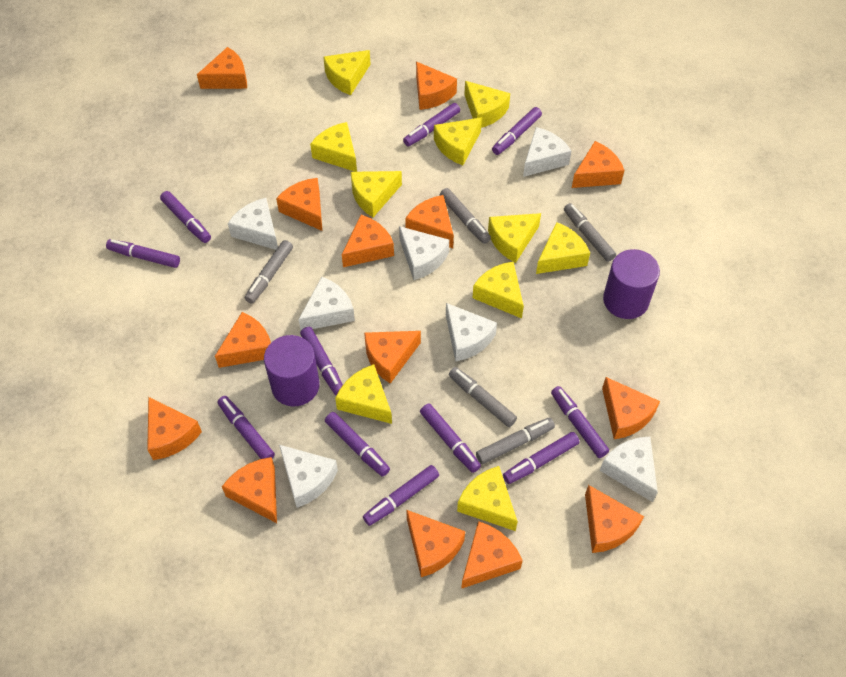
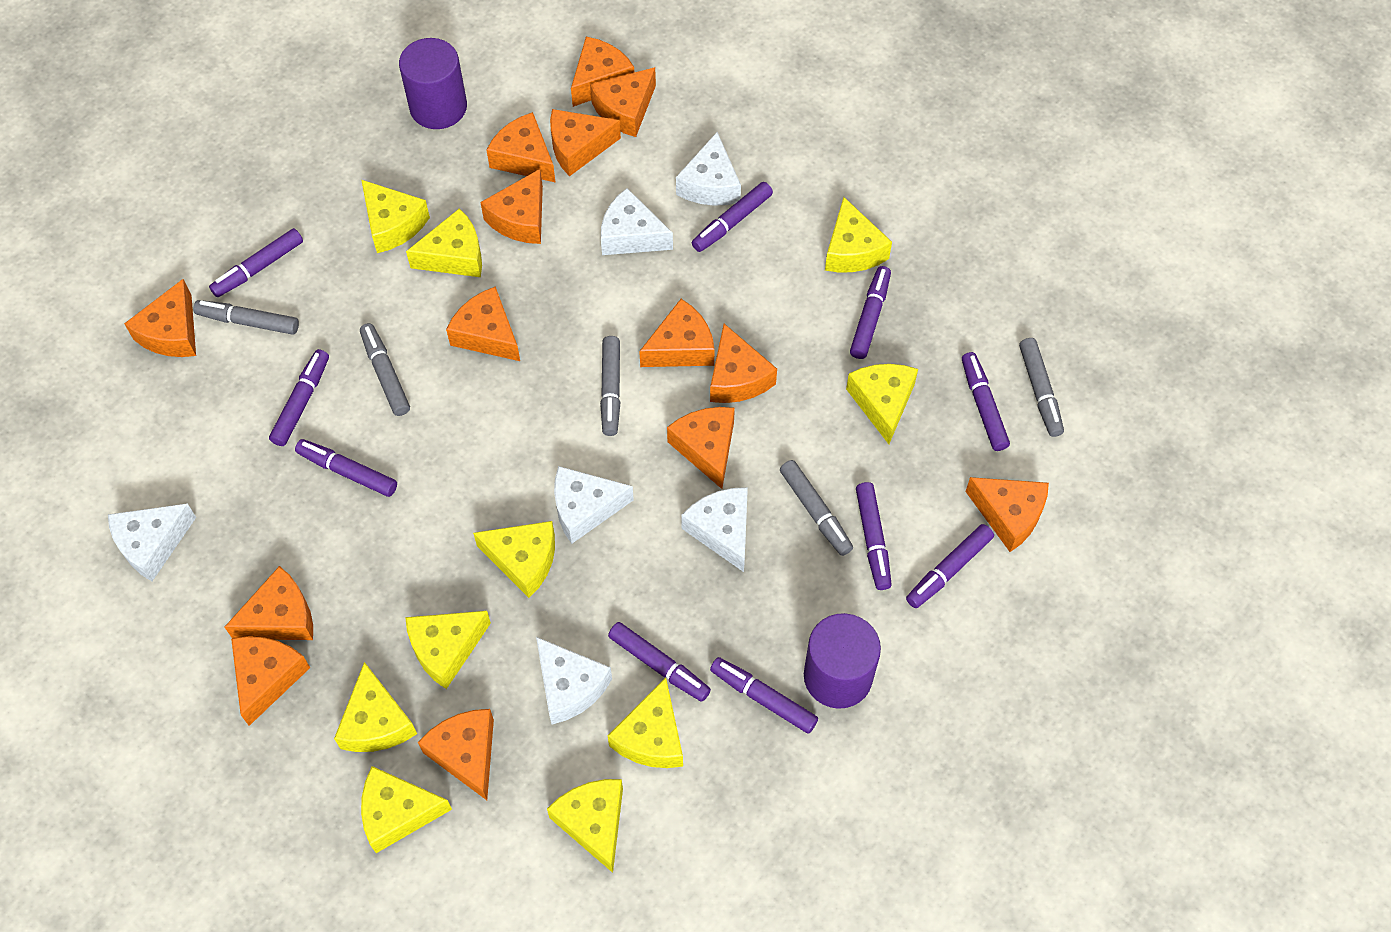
purple marker: [106,239,180,268] [160,191,211,243] [218,396,275,459] [300,327,343,396] [325,412,390,477] [363,465,439,526] [403,103,460,147] [420,403,481,473] [492,107,542,155] [503,432,580,484] [551,386,609,458] = 11 -> [209,228,303,297] [269,349,329,446] [295,439,397,497] [608,622,711,702] [692,182,773,252] [710,657,818,734] [850,266,891,359] [856,482,892,590] [906,524,994,608] [962,352,1010,451] = 10
white cheese: [228,198,278,250] [279,445,338,508] [298,277,355,330] [399,226,449,280] [446,303,497,362] [523,127,571,177] [600,437,658,502] = 7 -> [108,503,196,581] [536,637,612,725] [554,466,634,544] [601,188,673,255] [676,132,741,206] [681,487,748,572] = 6

